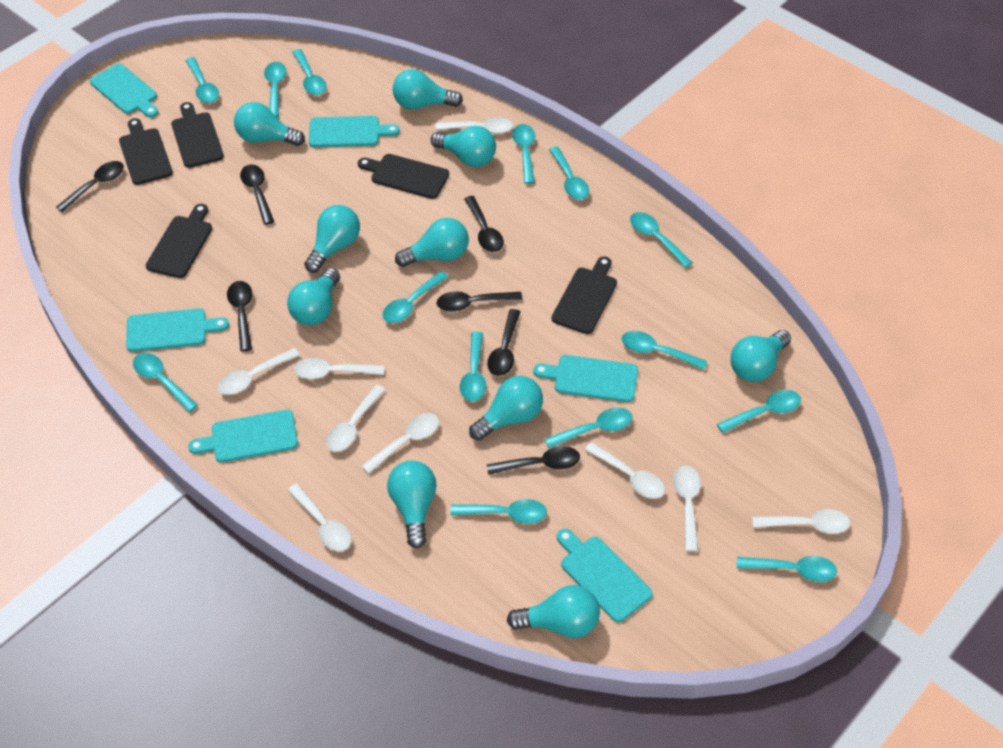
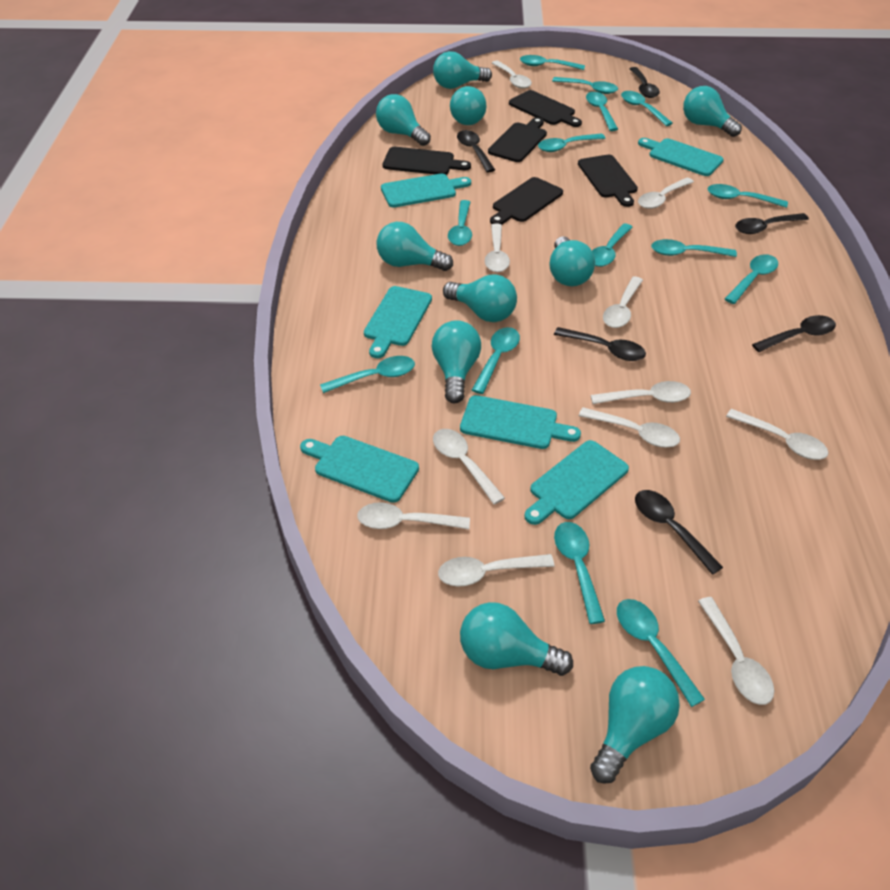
black spoon: [56,161,124,212] [227,281,252,351] [240,164,274,225] [437,291,523,312] [464,196,504,252] [487,309,521,376] [487,446,580,475] = 7 -> [457,130,495,172] [554,327,646,361] [630,67,660,98] [635,490,723,575] [735,213,809,234] [752,315,836,352] = 6
white spoon: [217,348,300,395] [287,483,351,551] [294,358,384,379] [326,385,386,452] [361,413,439,474] [435,117,513,134] [585,442,665,499] [673,466,701,552] [752,509,850,534] = 9 -> [357,502,470,529] [433,429,505,505] [438,554,554,586] [485,223,510,272] [492,61,532,89] [579,407,680,448] [591,381,691,404] [603,276,643,328] [638,178,694,209] [698,597,774,705] [726,409,828,460] = 11

